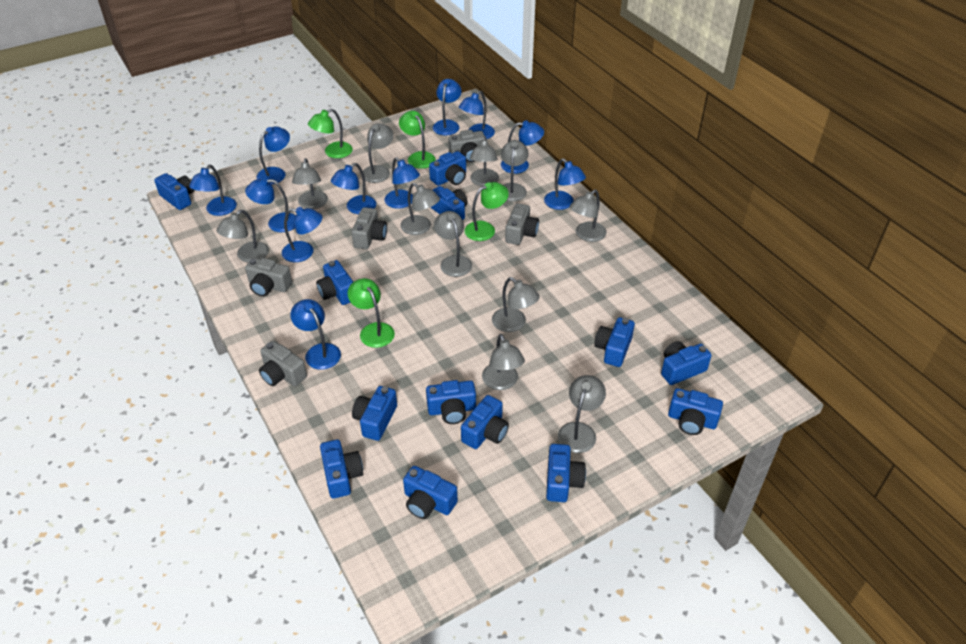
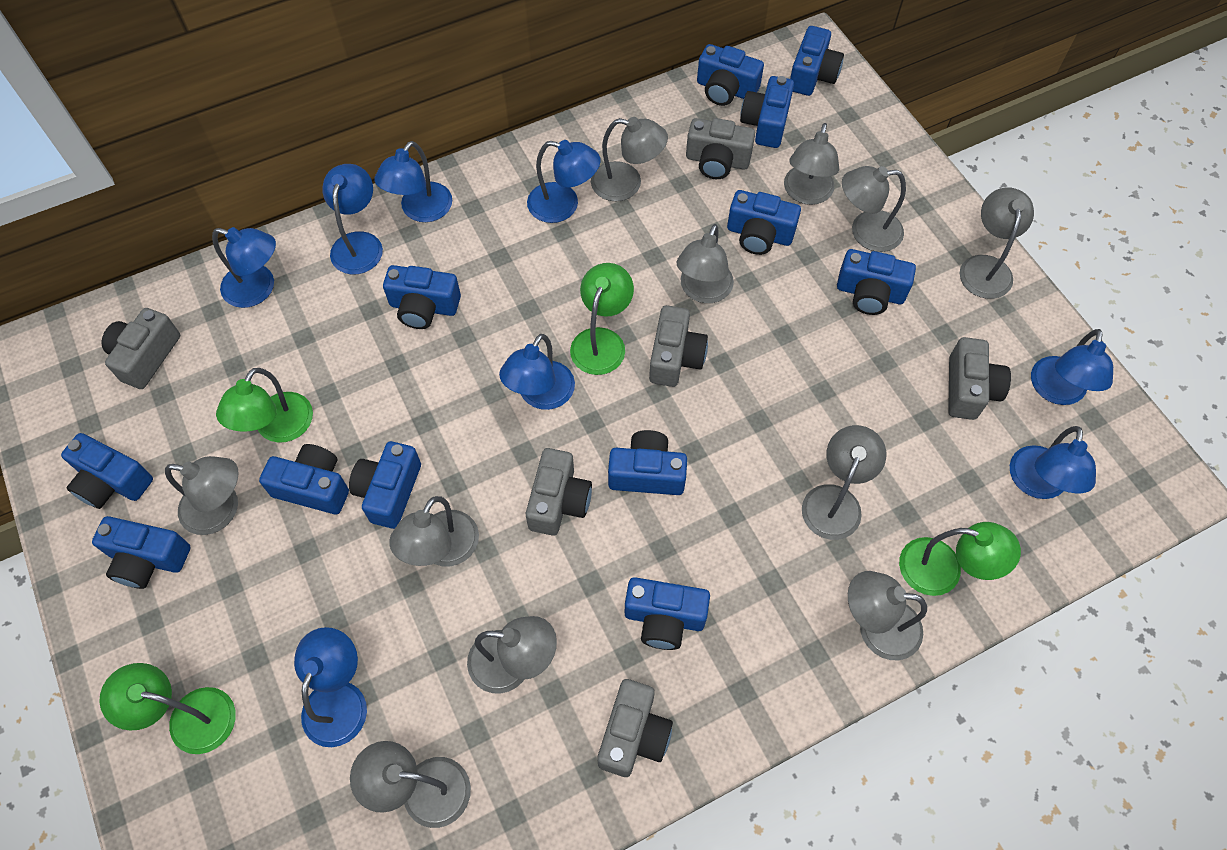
blue camera: [154,173,195,210] [316,260,353,305] [320,439,363,499] [352,386,397,441] [403,466,458,519] [426,380,476,424] [429,151,466,186] [431,186,468,220] [461,395,509,449] [546,444,586,502] [594,317,635,367] [661,341,712,385] [668,388,723,435] = 13 -> [61,433,153,509] [92,516,191,589] [259,444,349,515] [349,441,421,529] [383,265,461,329] [608,430,687,495] [625,577,710,650] [697,44,764,106] [727,190,801,255] [740,76,794,148] [790,26,844,96] [837,249,916,315] = 12
blue lamp: [189,164,237,216] [245,177,296,232] [256,126,290,185] [282,207,323,262] [290,299,341,370] [331,163,376,214] [384,157,420,209] [433,79,462,136] [459,91,495,139] [501,120,544,174] [544,159,586,210] = 11 -> [212,227,276,308] [294,627,367,747] [322,164,383,275] [374,141,452,222] [499,334,575,410] [527,140,600,223] [1010,426,1096,499] [1031,329,1113,405] = 8
grey camera: [245,258,292,297] [259,341,307,386] [351,207,387,249] [448,130,485,163] [505,203,539,245] = 5 -> [102,308,180,389] [526,448,592,536] [597,679,673,777] [649,305,708,387] [686,118,755,179] [948,337,1011,420] = 6

